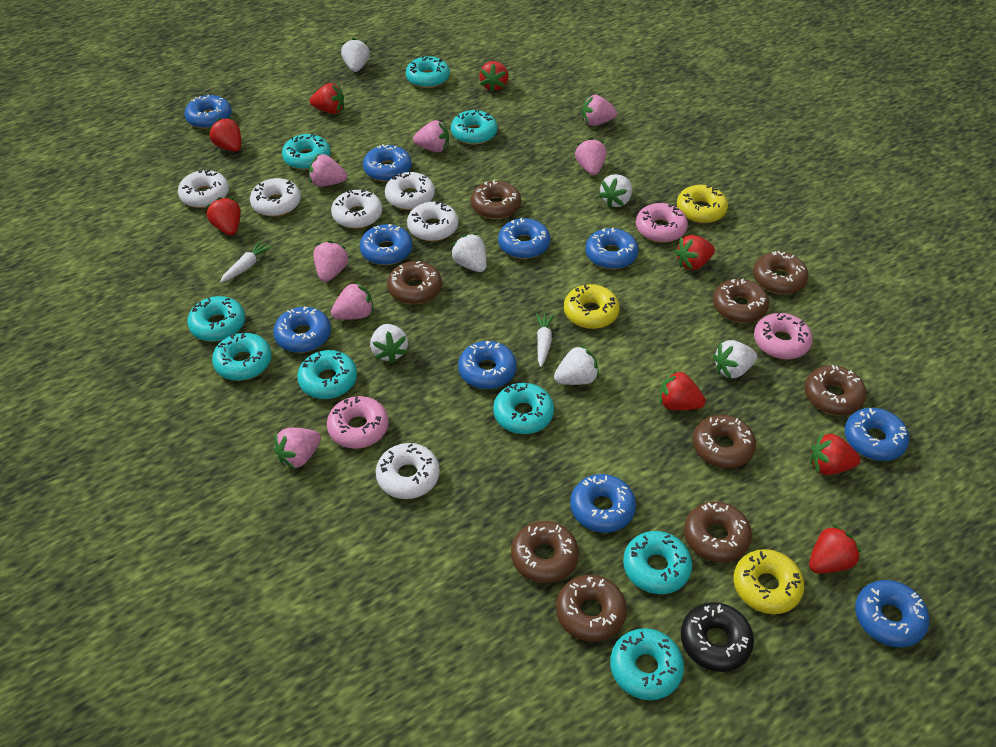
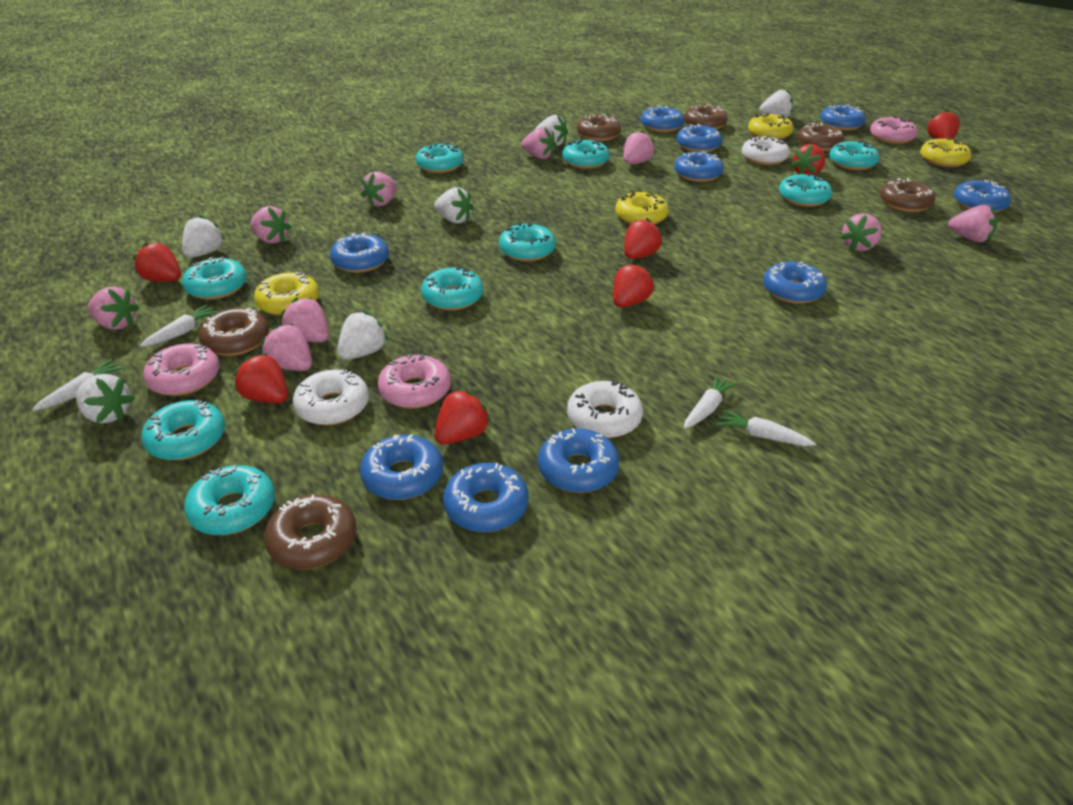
black donut: [681,602,754,672] = 1 -> none = 0
brown donut: [387,261,442,304] [471,180,521,219] [511,521,579,583] [556,575,627,642] [684,502,752,562] [693,415,756,468] [713,278,769,323] [753,251,809,294] [805,365,867,416] = 9 -> [199,308,269,356] [264,495,357,569] [577,114,621,141] [684,104,728,129] [797,123,845,151] [879,178,935,212] = 6
pink strawberry: [274,428,321,469] [309,154,347,187] [313,241,349,282] [331,282,374,319] [413,120,449,152] [575,138,607,175] [582,95,617,126] = 7 -> [87,287,139,330] [250,206,292,244] [261,324,312,371] [281,297,329,342] [361,172,397,207] [521,127,557,159] [624,130,655,164] [840,213,882,251] [948,205,997,242] = 9
red strawberry: [206,197,241,235] [208,118,241,152] [309,83,344,114] [479,61,508,93] [659,370,706,410] [675,235,715,270] [809,524,861,573] [810,432,861,475] = 8 -> [133,242,181,282] [233,353,288,403] [434,389,491,445] [613,262,655,308] [624,218,663,259] [791,144,825,176] [926,110,960,140] = 7
white carrot: [220,241,272,283] [536,313,554,367] = 2 -> [32,359,124,411] [140,305,219,347] [684,375,737,429] [716,410,816,446] = 4
white donut: [178,169,229,208] [250,178,301,217] [331,189,382,229] [376,443,440,499] [385,172,435,210] [407,201,459,241] = 6 -> [293,369,369,425] [567,381,643,438] [742,135,790,165] = 3
yellow donut: [564,284,619,329] [677,184,728,223] [734,549,804,614] = 3 -> [254,272,319,316] [615,192,669,225] [748,113,794,139] [920,138,972,167] = 4

